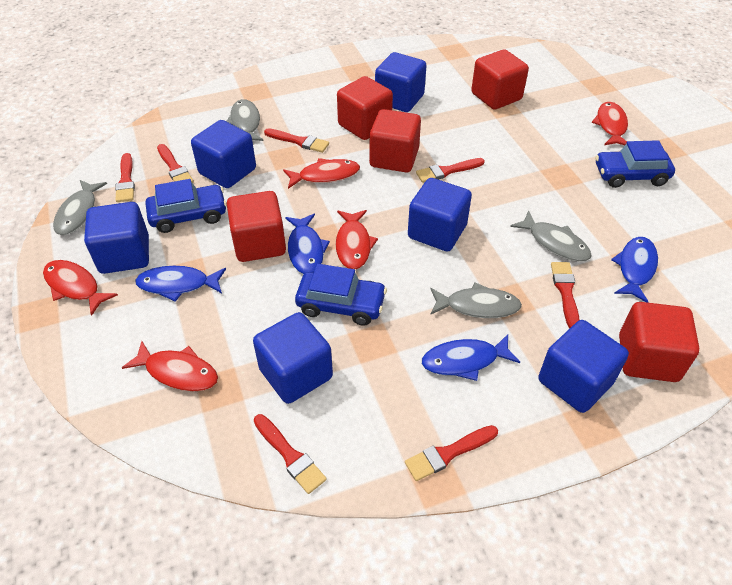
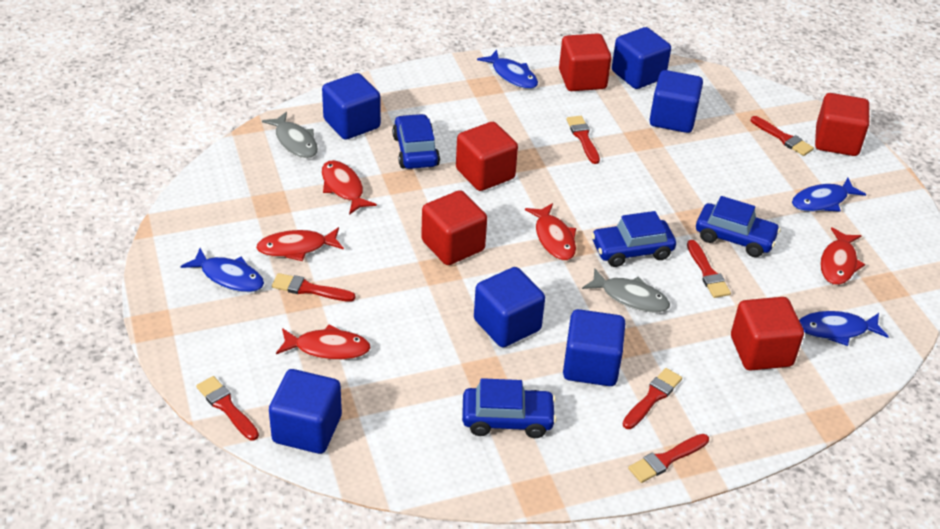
blue car: [145,179,227,233] [295,264,387,326] [595,140,675,188] = 3 -> [392,114,440,169] [462,378,557,438] [591,211,676,267] [696,196,781,257] = 4
grey fish: [53,180,107,235] [226,99,264,141] [430,282,522,318] [510,211,592,262] = 4 -> [262,112,318,158] [582,268,670,312] = 2

